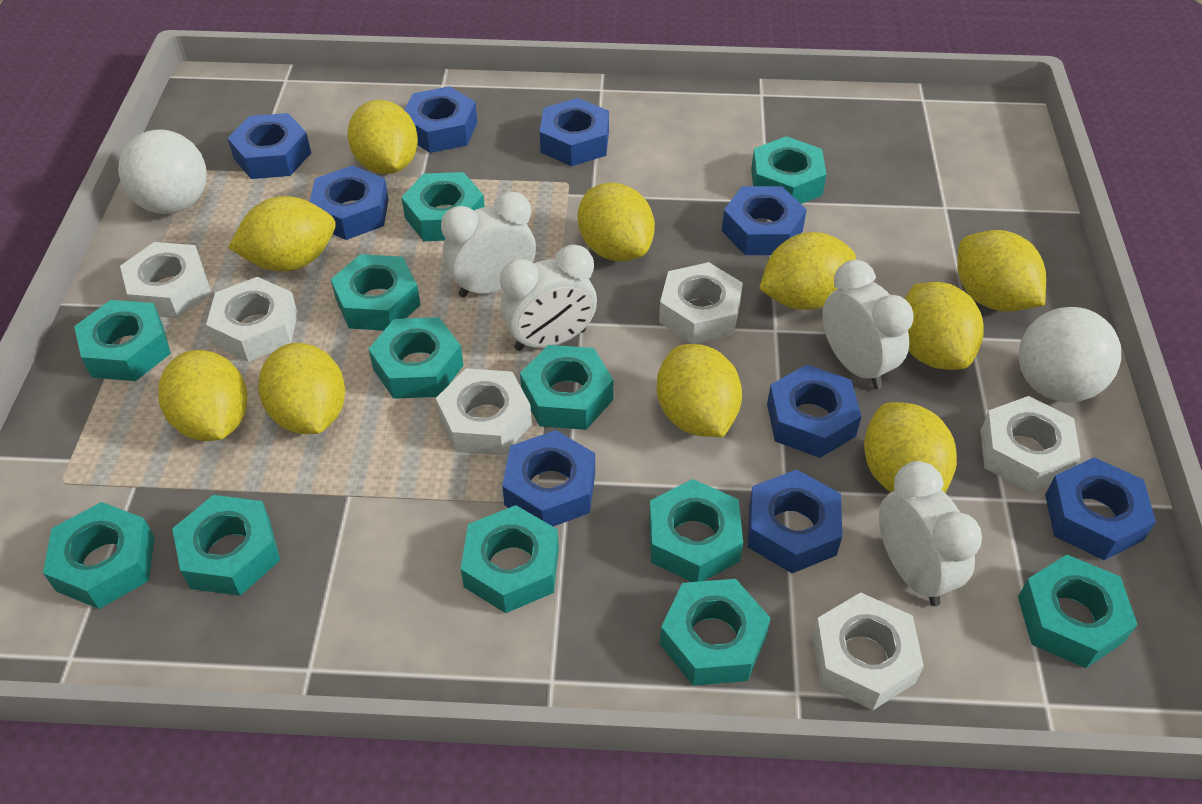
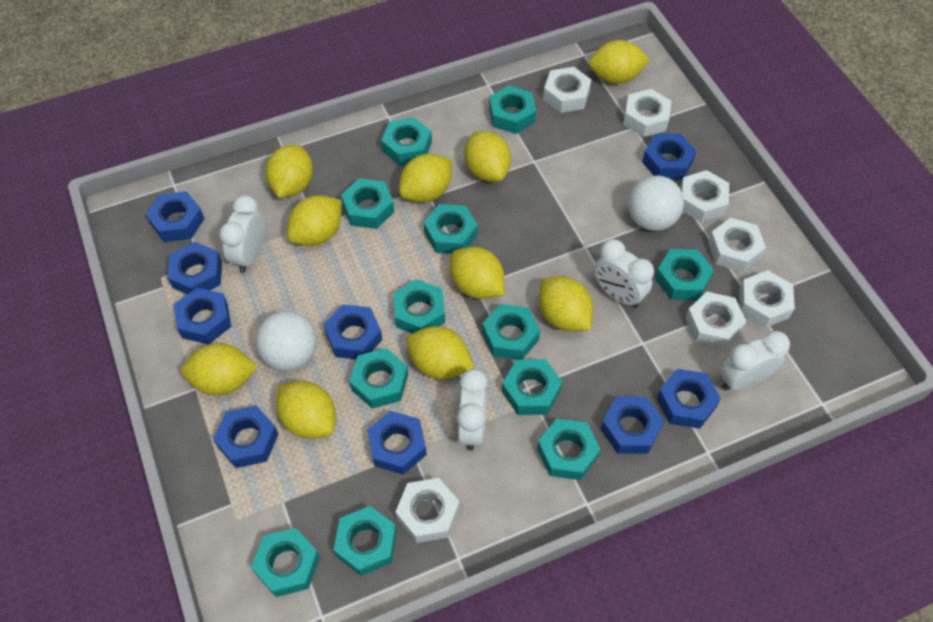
white nut: [120,242,212,318] [206,277,298,362] [436,368,532,455] [659,262,743,344] [812,592,924,710] [980,396,1081,492] = 6 -> [395,478,459,543] [543,67,591,113] [623,89,671,137] [680,170,729,222] [685,292,746,349] [708,218,766,272] [739,270,795,328] = 7

